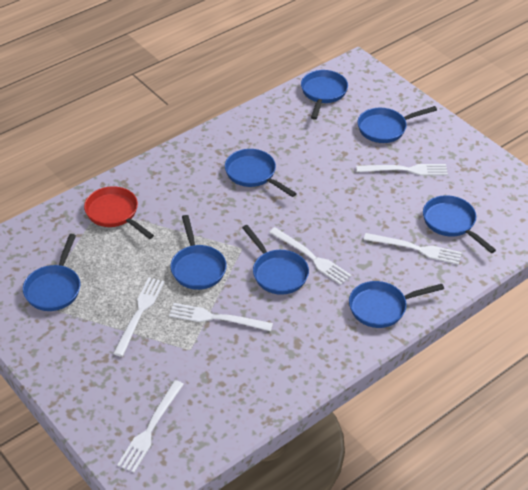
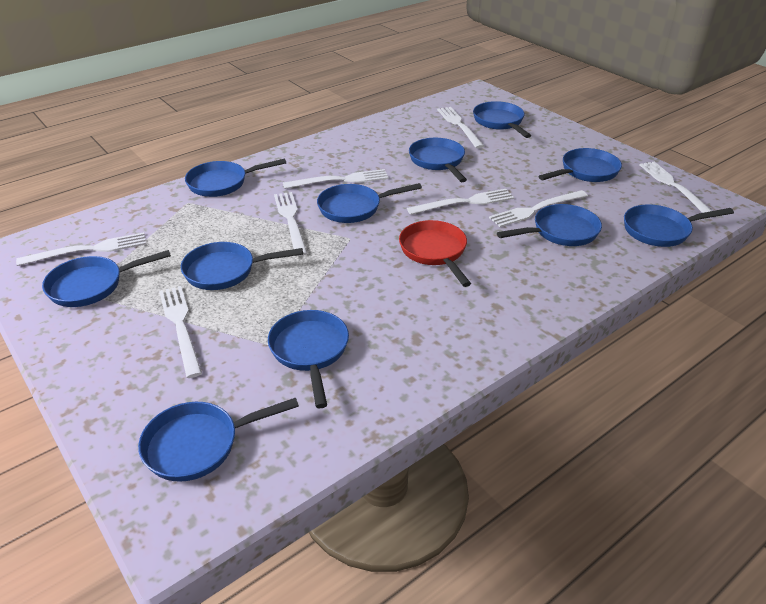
blue pan: [23,234,80,311] [170,215,227,290] [225,149,297,197] [242,225,309,295] [301,70,348,120] [349,281,444,328] [358,106,437,143] [423,195,496,253] = 8 -> [42,250,171,307] [138,398,299,482] [181,242,303,290] [185,159,286,197] [268,310,349,408] [317,183,422,223] [409,138,467,182] [473,101,531,138] [497,204,602,246] [538,148,622,182] [624,204,734,247] = 11
white fork: [113,277,164,357] [117,380,184,473] [169,303,273,331] [269,227,352,285] [356,164,448,175] [364,233,462,265] = 6 -> [16,232,146,266] [159,286,202,378] [274,192,308,256] [283,169,389,189] [407,189,514,215] [437,107,484,148] [489,190,588,227] [640,161,712,213] = 8

